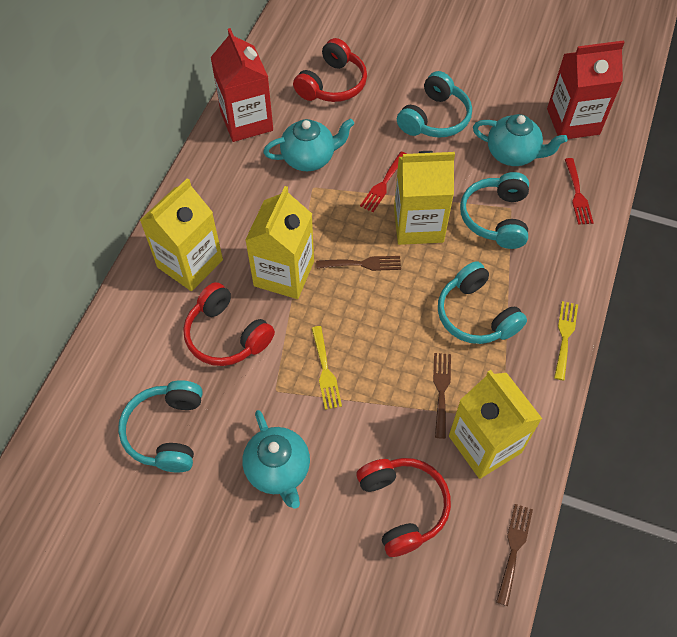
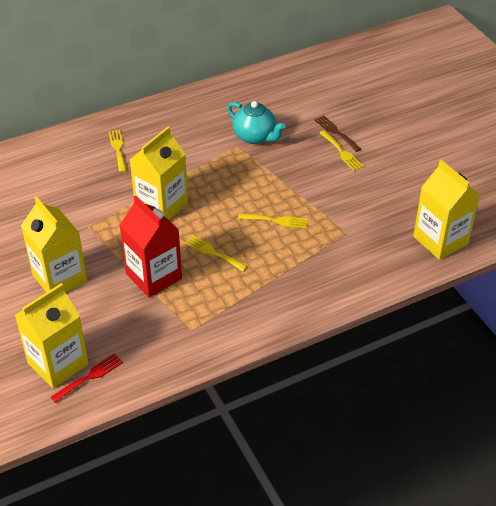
brown fork: [316,256,401,271] [433,353,451,439] [496,504,533,606] = 3 -> [314,115,361,152] = 1
red carton: [211,28,273,142] [547,40,625,139] = 2 -> [120,196,182,297] = 1
red fork: [360,152,406,212] [565,158,593,225] = 2 -> [51,353,123,403] = 1
red headphones: [183,282,275,366] [293,38,367,102] [357,458,451,557] = 3 -> none = 0
turquoise headphones: [118,380,203,472] [397,71,472,138] [438,261,527,344] [460,172,529,249] = 4 -> none = 0
turquoise teapot: [242,410,310,509] [263,118,354,171] [473,114,567,166] = 3 -> [227,101,285,144] = 1
yellow fork: [312,326,342,410] [554,301,578,381] = 2 -> [108,130,127,173] [184,235,248,271] [238,213,308,229] [320,130,364,171] = 4

